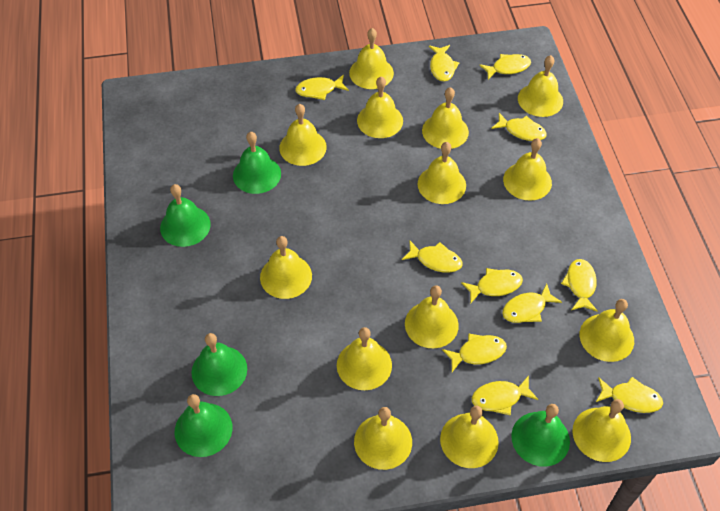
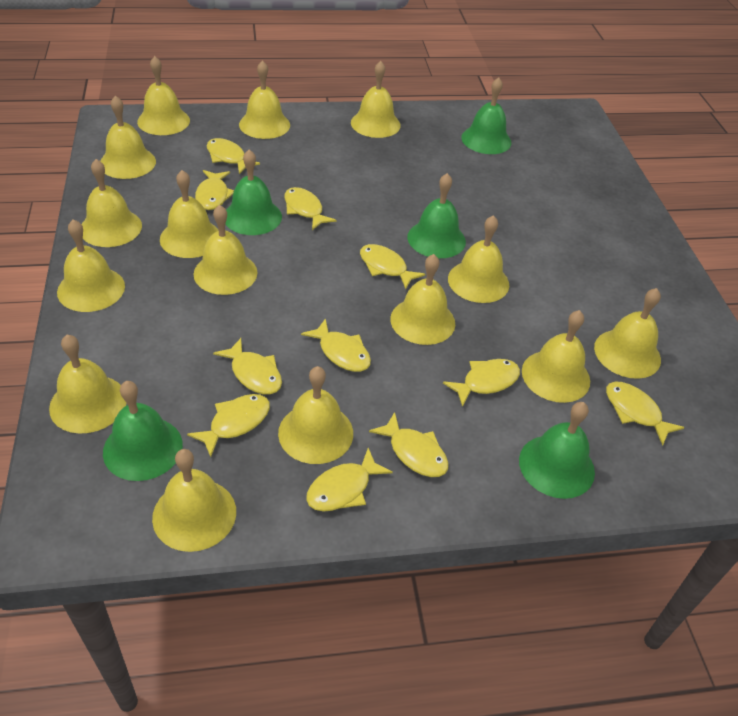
yellow bell: [260,236,312,299] [279,104,327,166] [337,327,392,390] [349,28,394,89] [354,407,412,470] [357,76,403,138] [405,285,459,348] [418,142,466,204] [422,87,469,149] [440,405,499,468] [503,138,552,201] [518,55,563,117] [572,399,631,462] [580,299,634,362] = 14 -> [49,335,126,434] [57,219,125,312] [81,159,142,247] [100,96,156,179] [137,56,190,135] [152,449,236,552] [160,170,219,258] [194,205,258,295] [239,60,290,139] [278,366,353,464] [351,61,401,138] [390,254,455,345] [448,215,509,303] [522,310,590,403] [594,288,661,379] = 15

